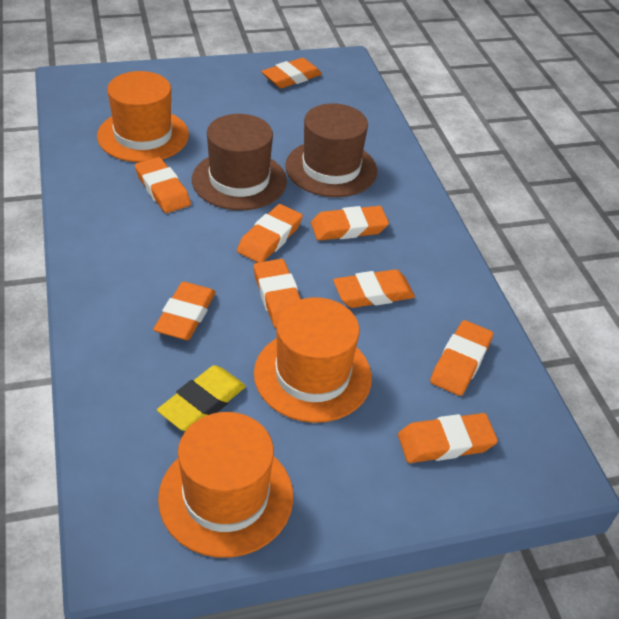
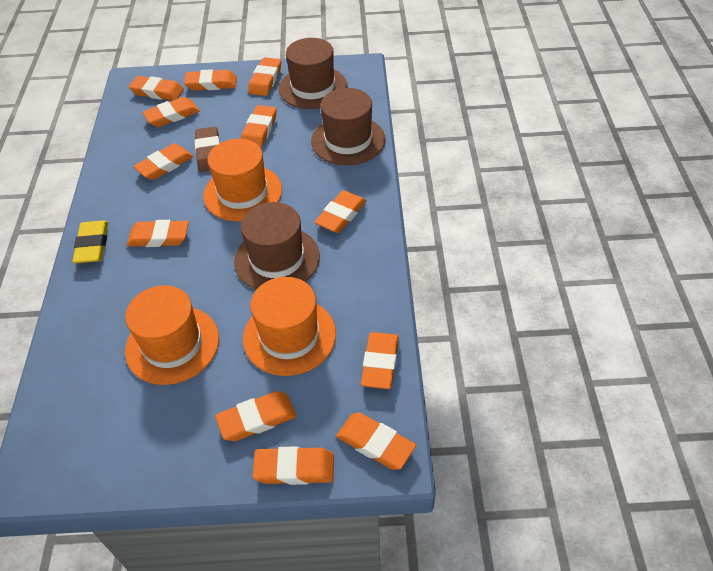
brown eraser: none = 0 -> [195,127,220,172] = 1
brown hat: [192,114,287,210] [285,103,377,197] = 2 -> [234,202,320,290] [279,38,347,109] [311,88,386,165] = 3
orange eraser: [135,157,191,213] [153,282,216,340] [237,204,303,263] [254,259,301,328] [261,58,322,88] [311,206,389,241] [333,269,415,308] [398,413,498,463] [430,320,493,396] = 9 -> [127,220,189,247] [129,76,184,100] [133,144,193,180] [142,97,200,127] [184,69,237,91] [215,391,296,441] [241,105,277,148] [248,57,281,96] [253,446,334,485] [314,190,366,233] [336,413,416,470] [361,332,399,389] = 12

